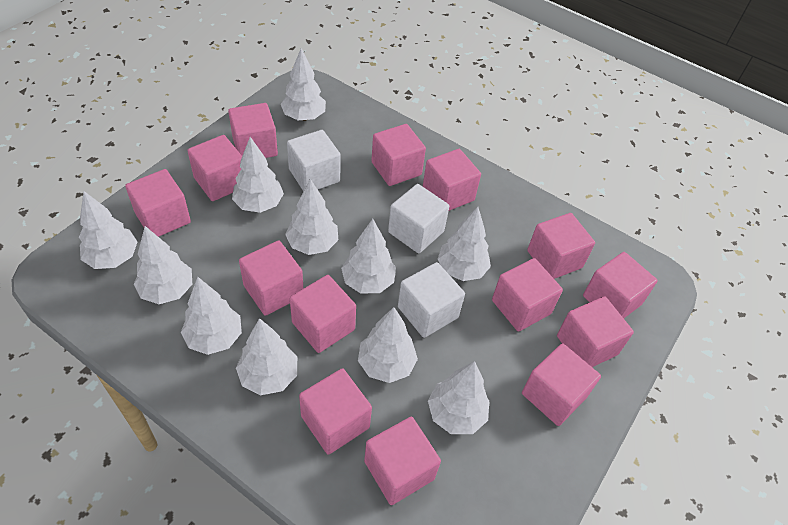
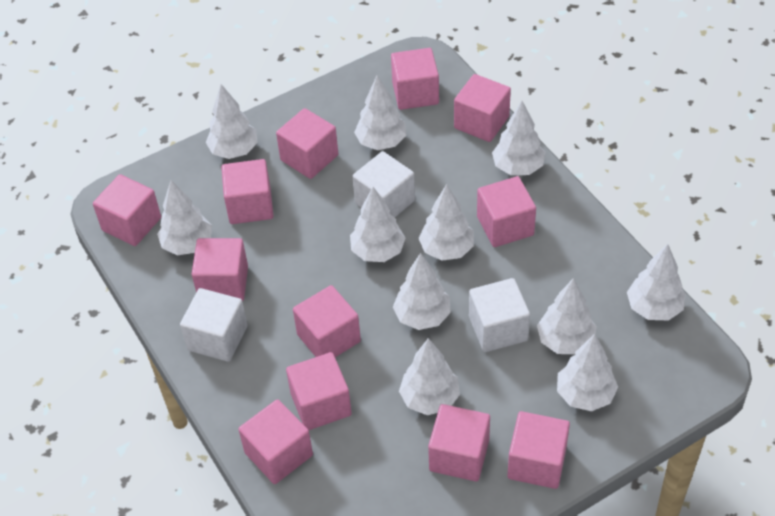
pink cube: [125,169,191,237] [187,135,242,201] [228,103,278,158] [239,240,303,316] [290,275,356,353] [299,368,372,455] [364,417,441,505] [371,124,426,186] [423,149,481,211] [492,258,563,332] [522,343,601,426] [527,213,595,279] [557,296,634,367] [583,252,658,318] = 14 -> [93,174,161,246] [192,238,248,301] [222,159,273,224] [238,399,313,484] [276,108,338,179] [286,352,352,430] [293,285,361,357] [391,48,439,110] [428,404,490,481] [454,74,511,142] [477,176,536,247] [507,411,570,489] = 12

